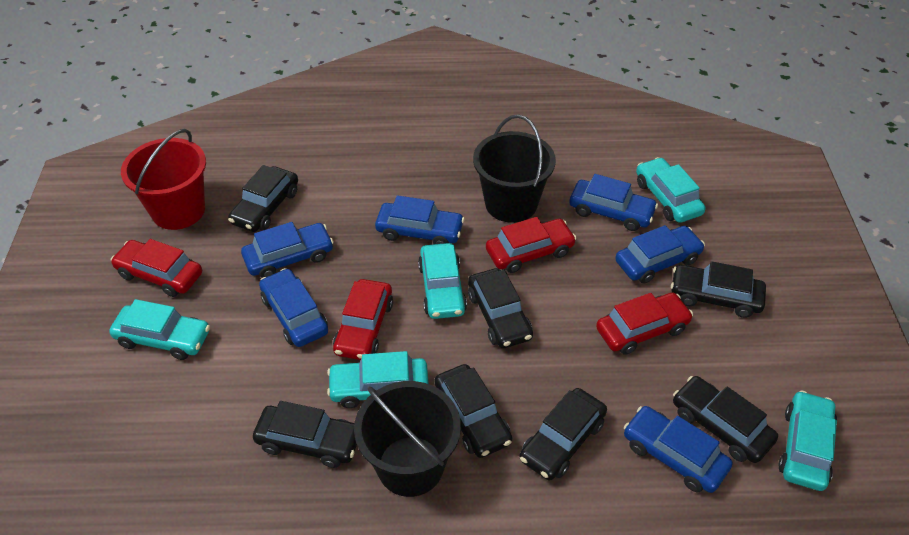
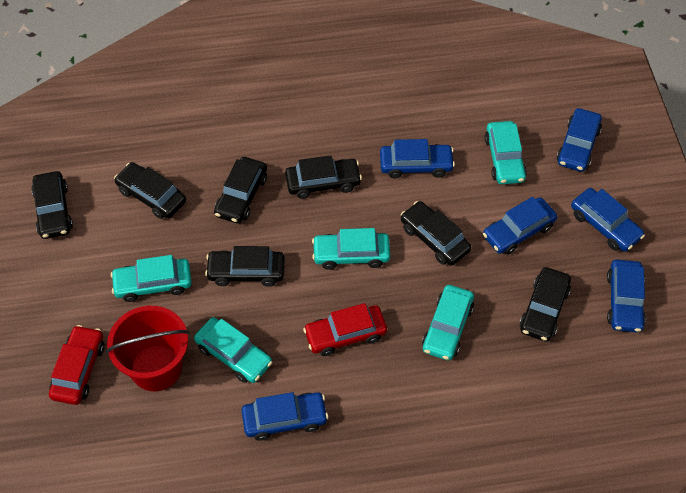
black bucket: [354,381,461,497] [473,115,556,223] = 2 -> none = 0
red car: [111,239,202,297] [333,279,393,360] [486,217,576,273] [596,292,693,355] = 4 -> [49,325,105,405] [303,303,387,356] = 2

